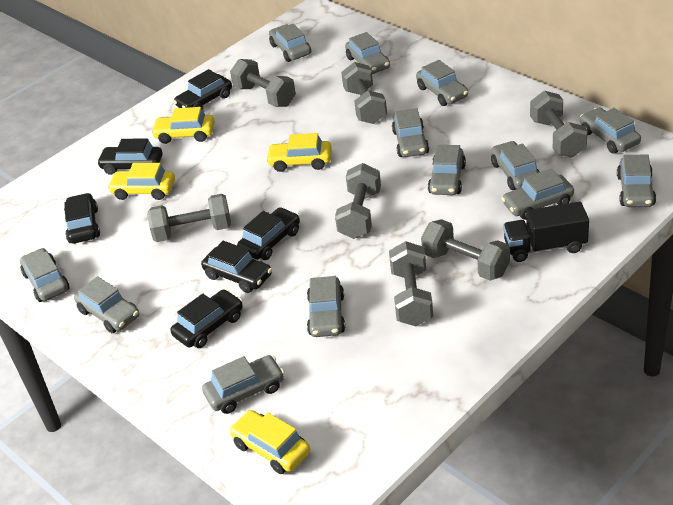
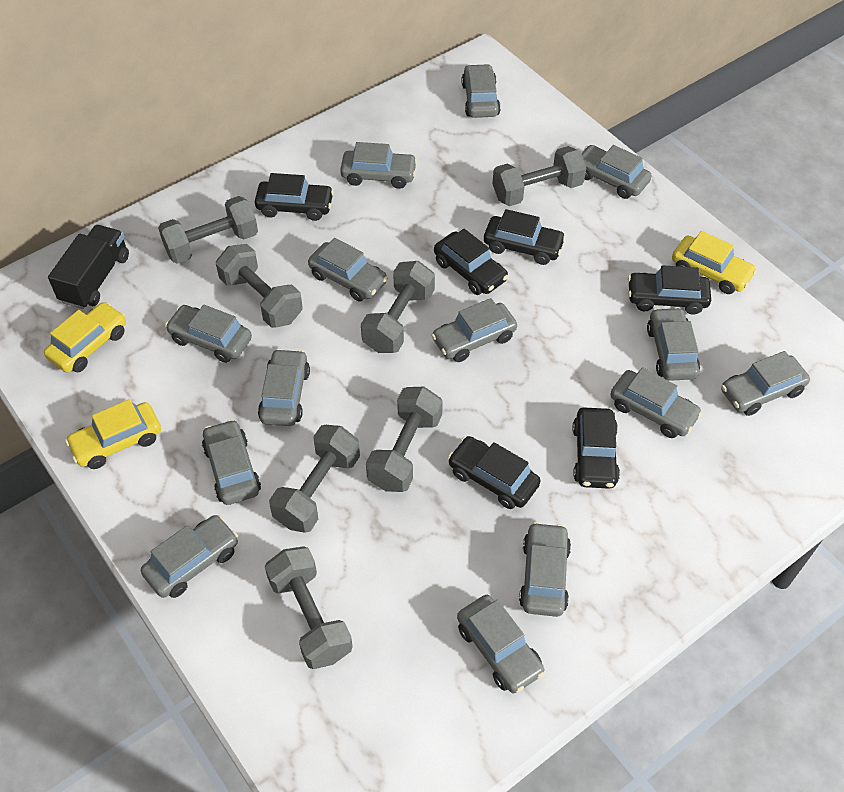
grey car: [20,248,70,302] [74,276,139,333] [202,355,284,414] [269,24,311,62] [307,276,345,337] [345,32,390,74] [392,108,429,157] [416,60,468,106] [428,145,466,195] [491,141,540,190] [501,169,574,220] [580,107,641,154] [617,154,656,207] = 13 -> [141,515,238,598] [165,305,252,363] [202,419,261,505] [258,349,310,426] [308,238,388,302] [340,142,417,189] [431,298,517,362] [457,595,545,693] [461,64,501,118] [519,522,571,617] [581,145,652,199] [610,367,702,438] [647,307,700,381] [721,351,810,416] = 14
yellow car: [107,163,175,200] [151,107,215,144] [229,410,310,474] [266,133,332,172] = 4 -> [44,302,126,373] [65,399,161,469] [672,231,757,294] = 3

